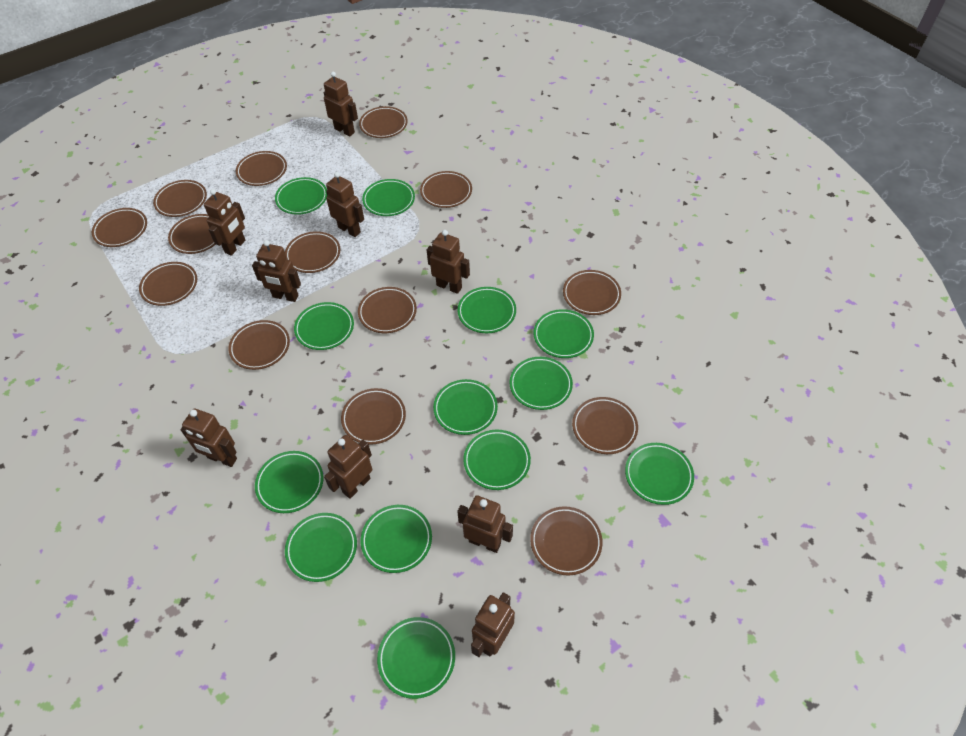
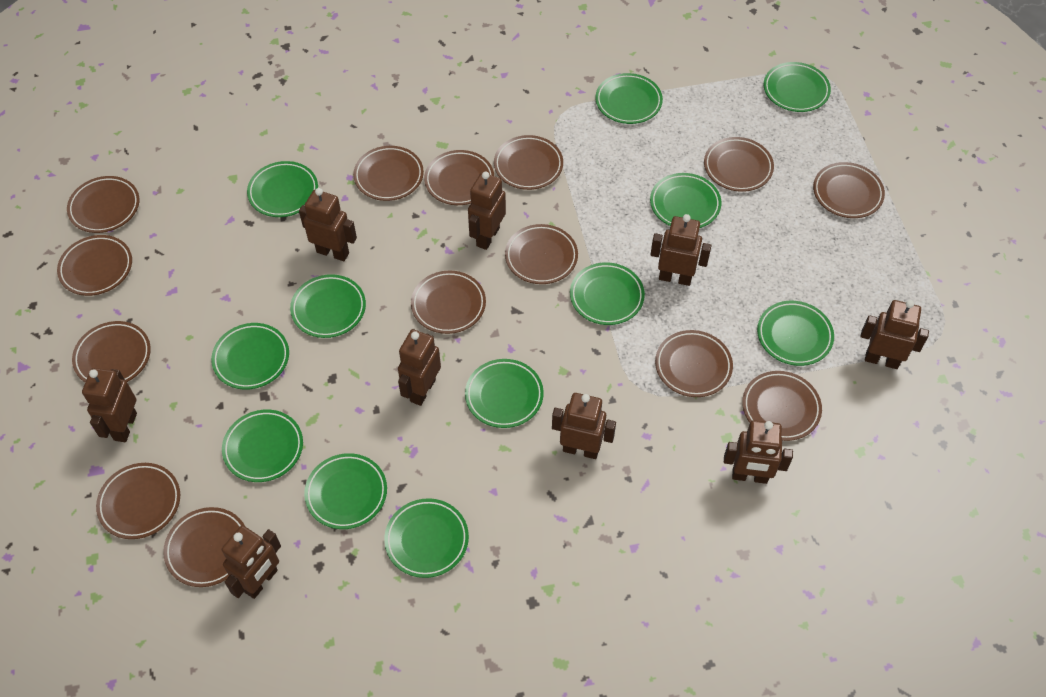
green plate: [255,451,324,513] [275,177,327,215] [285,513,357,582] [294,302,354,350] [360,505,432,573] [362,179,415,216] [377,617,455,699] [433,379,498,435] [457,287,516,333] [463,430,531,490] [510,357,573,410] [534,309,594,358] [625,443,694,505] = 13 -> [211,323,289,390] [222,410,303,482] [247,161,318,217] [290,274,366,338] [304,453,387,529] [384,498,469,578] [465,359,544,428] [570,262,645,325] [595,73,663,124] [650,173,721,228] [757,301,834,366] [763,62,831,112] = 12

